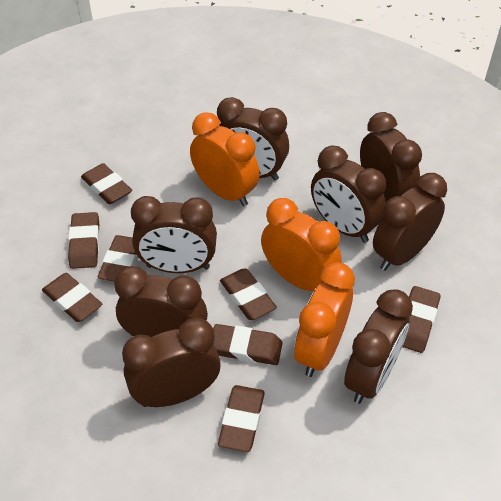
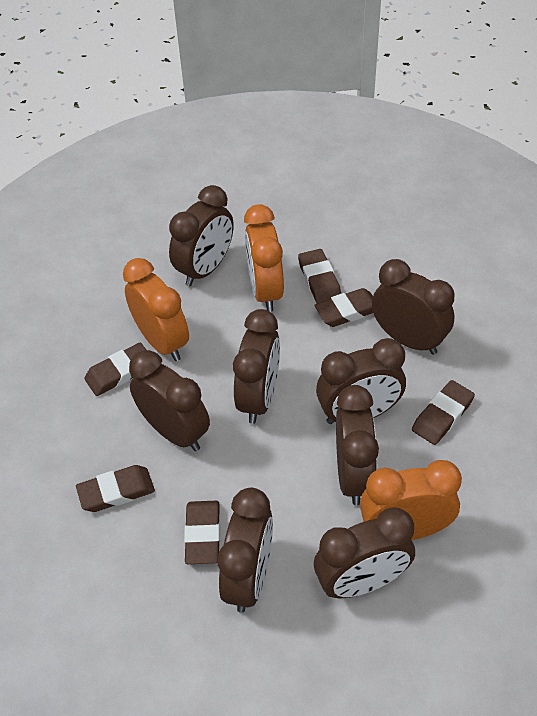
brown eraser: [42,273,102,322] [68,212,100,269] [81,163,132,204] [97,235,139,281] [213,324,283,365] [218,385,265,452] [220,268,277,320] [402,286,440,353] = 8 -> [76,465,155,512] [84,343,146,396] [184,501,220,564] [298,249,341,303] [314,288,373,327] [412,380,475,445] = 6

